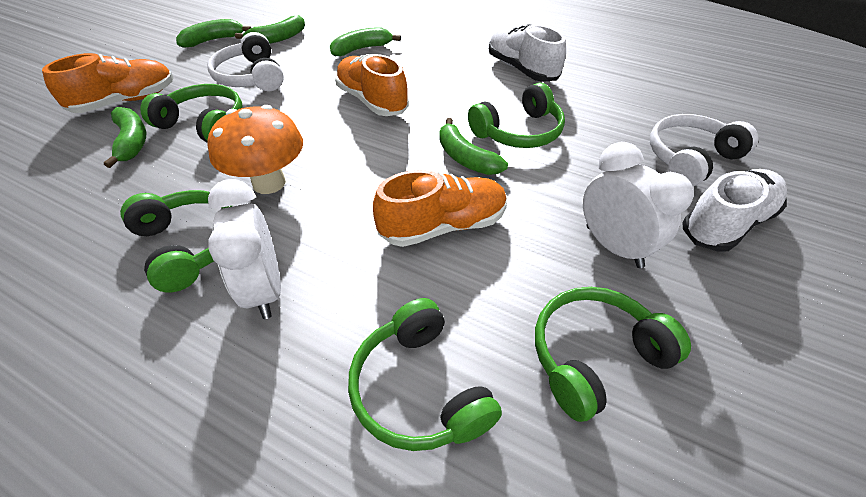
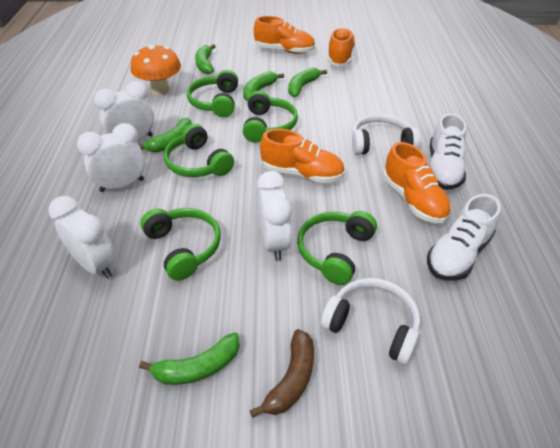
brown banana: none = 0 -> [250,329,314,418] = 1
orange shoe: [42,53,174,113] [335,54,409,116] [373,170,507,247] = 3 -> [254,16,315,54] [260,129,345,183] [328,27,356,66] [383,142,451,223] = 4
white clock: [208,179,281,319] [583,142,694,268] = 2 -> [49,196,116,279] [77,123,145,192] [94,81,154,140] [257,171,292,261] = 4

